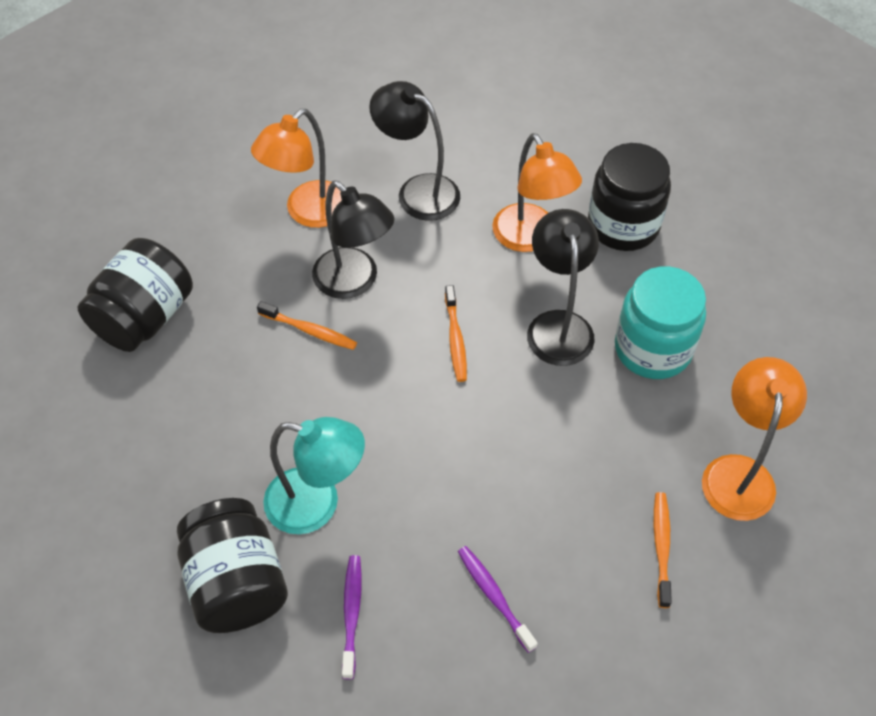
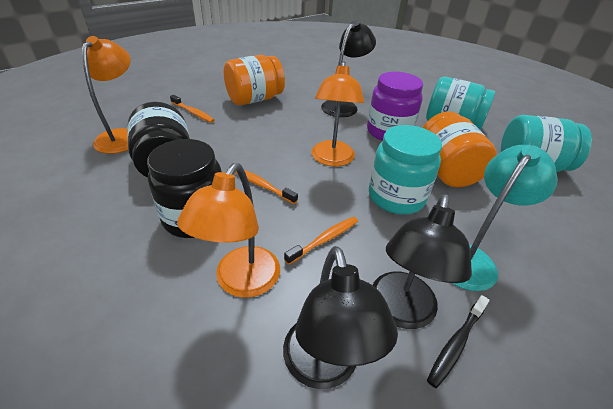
black jar: [78,238,193,352] [177,498,288,633] [588,143,671,251] = 3 -> [127,102,190,177] [147,139,222,238] = 2
black toothbrush: none = 0 -> [427,295,489,388] = 1
orange jar: none = 0 -> [223,55,285,105] [423,112,497,188] = 2
purple jar: none = 0 -> [367,72,423,141] = 1
purple toothbrush: [342,555,362,679] [458,546,538,653] = 2 -> none = 0
turquoise jar: [615,266,706,379] = 1 -> [369,125,442,214] [426,77,495,130] [501,115,592,172] = 3

